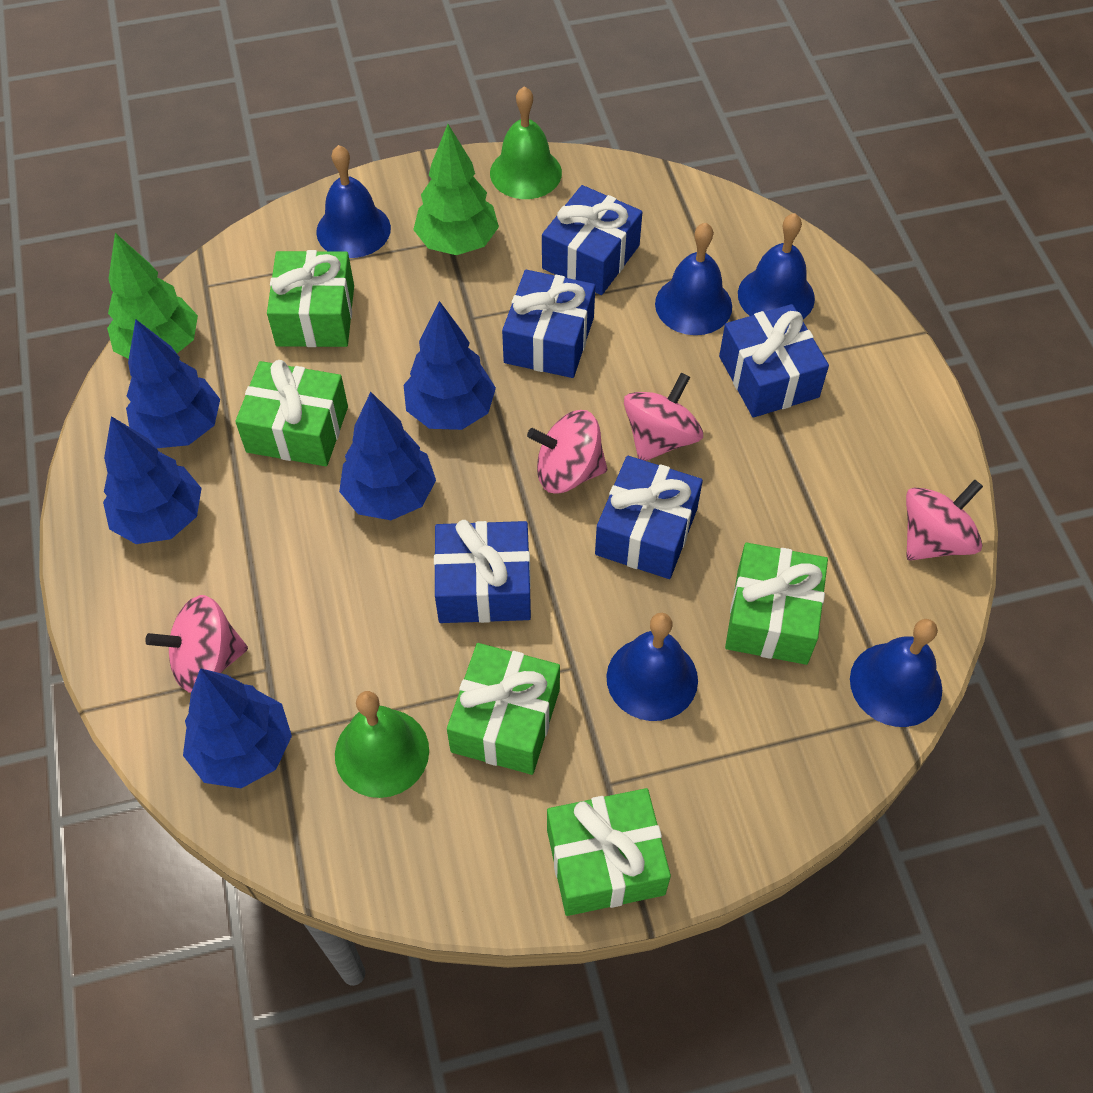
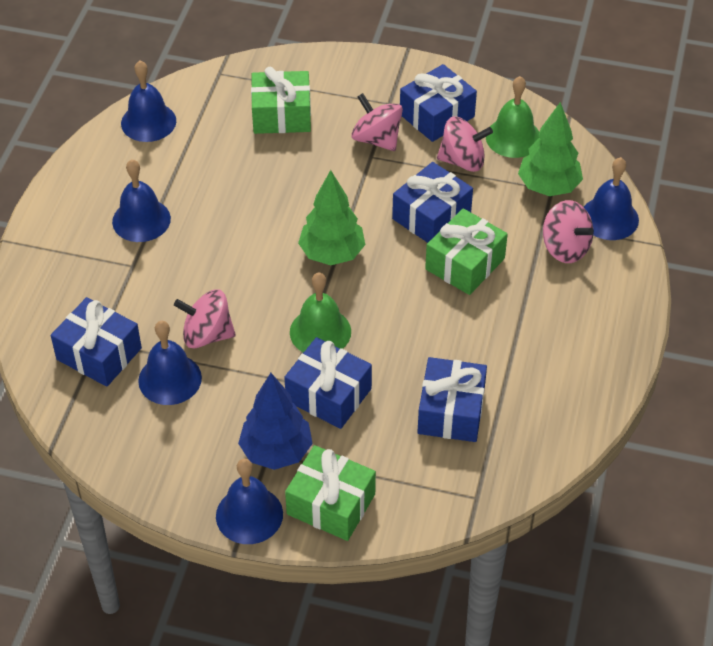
blue tree: [103,416,202,544] [126,319,220,448] [183,668,292,788] [339,392,436,520] [404,301,496,430] = 5 -> [238,373,313,470] = 1
green gift: [235,360,348,466] [267,250,354,347] [447,643,560,775] [547,788,671,916] [725,543,828,665] = 5 -> [251,67,311,134] [285,445,376,541] [425,208,508,295] = 3

